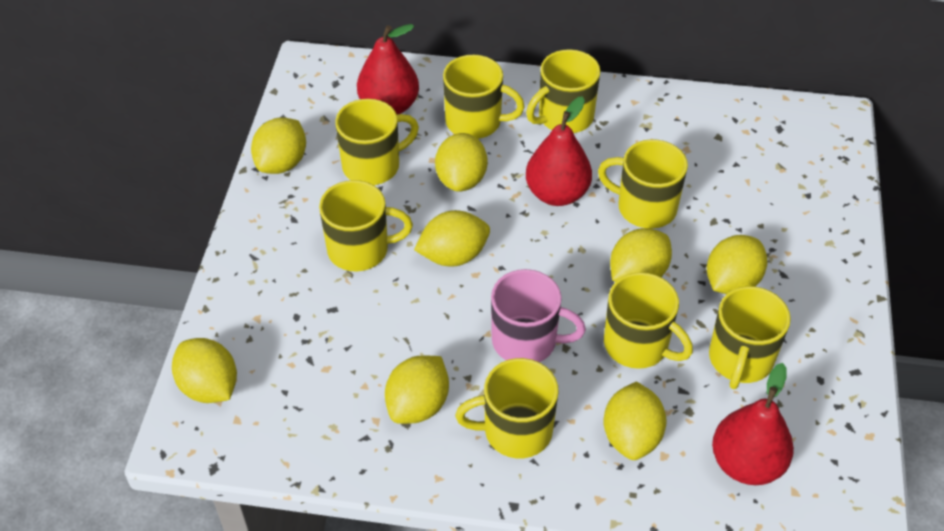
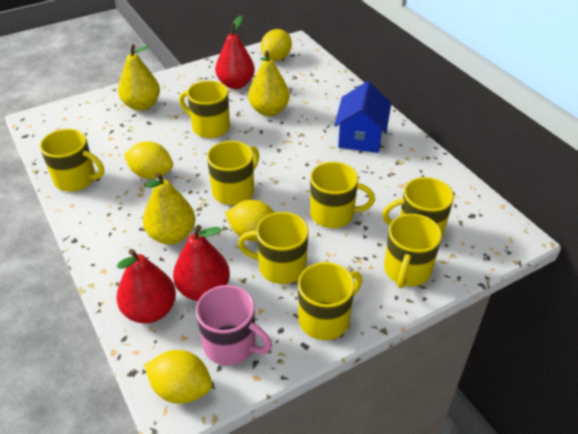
blue house: none = 0 -> [334,81,391,153] = 1
yellow lemon: [172,338,237,403] [251,117,306,174] [385,355,449,424] [414,210,490,267] [435,133,487,192] [603,382,667,460] [610,228,672,282] [707,235,767,294] = 8 -> [124,141,173,179] [145,350,212,404] [225,200,275,241] [261,29,292,61] = 4
yellow pear: none = 0 -> [118,44,160,111] [143,172,195,244] [248,51,290,116] = 3

